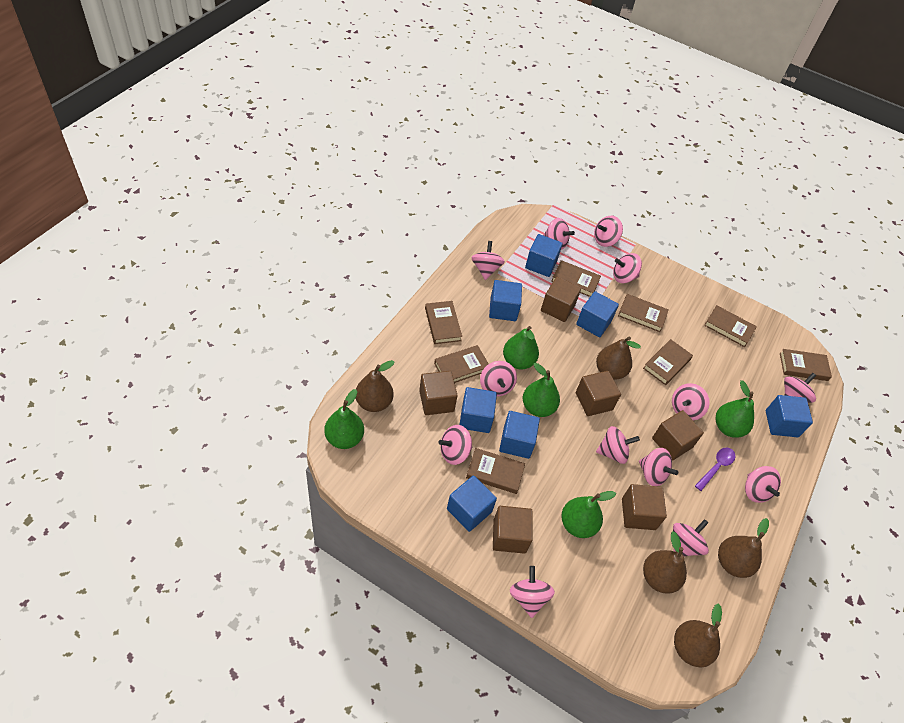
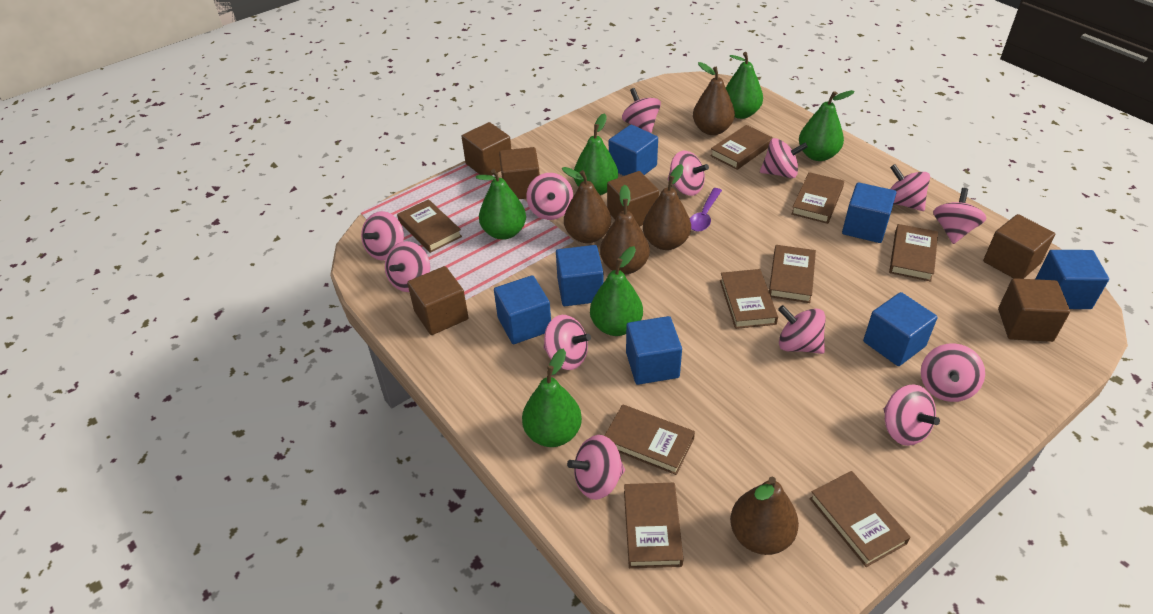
brown book: [425,301,462,344] [434,345,489,383] [466,448,525,494] [551,260,601,297] [618,294,669,332] [643,339,693,385] [704,305,757,347] [780,349,832,381] = 8 -> [397,199,462,253] [604,404,695,475] [624,483,683,568] [710,125,773,170] [720,269,778,329] [769,245,816,303] [791,172,844,224] [809,471,910,567] [889,224,938,282] = 9
green pear: [324,389,364,449] [503,326,539,370] [523,363,560,417] [561,491,616,538] [716,380,754,438] = 5 -> [476,169,526,240] [522,348,582,447] [574,113,618,195] [590,246,643,336] [726,52,763,119] [799,90,855,161] = 6

